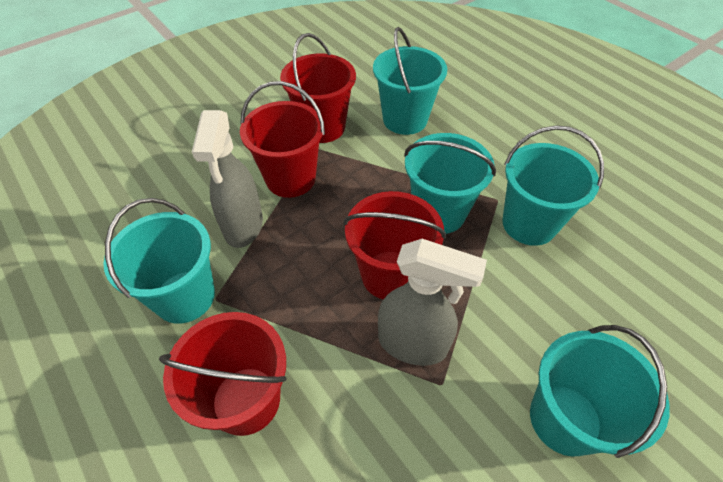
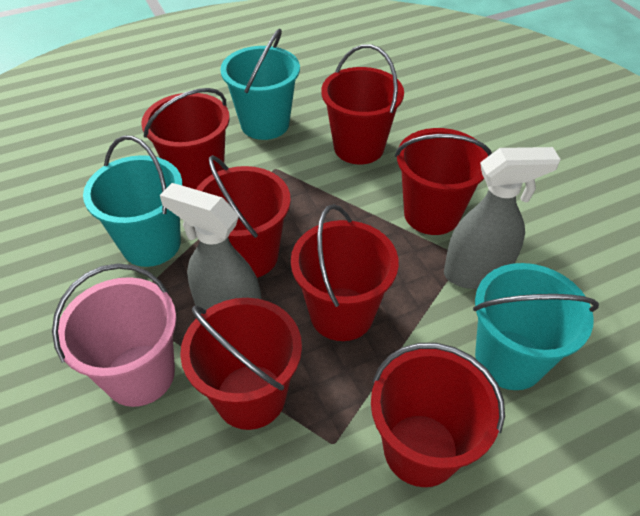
pink bucket: none = 0 -> [52,263,177,407] = 1
red bucket: [159,312,287,436] [240,81,325,198] [280,33,356,143] [344,191,446,299] = 4 -> [141,88,229,189] [180,298,302,430] [196,155,291,278] [291,204,399,341] [321,44,404,164] [371,343,505,487] [395,128,492,235] = 7
turquoise bucket: [104,198,215,324] [373,27,447,135] [404,133,496,234] [502,125,604,246] [530,325,670,458] = 5 -> [83,136,183,267] [220,28,300,140] [473,263,599,390] = 3

